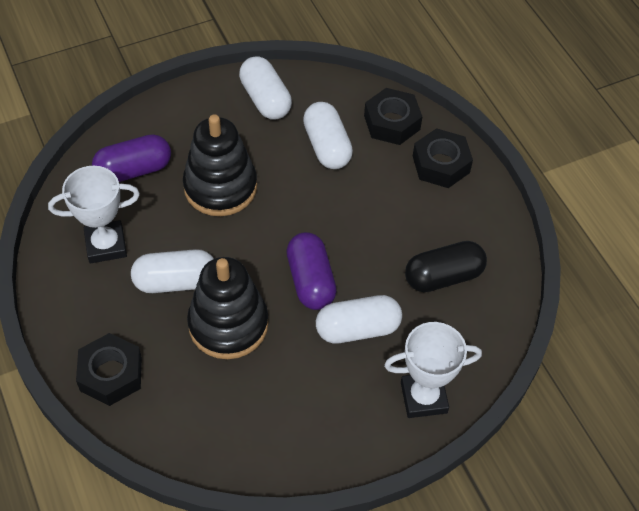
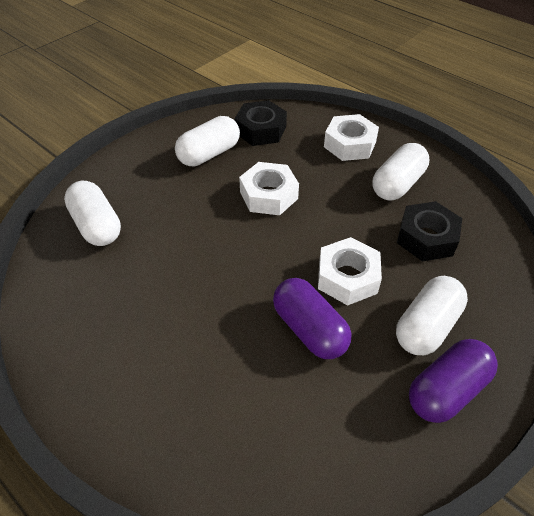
black capsule: [405,241,487,292] = 1 -> none = 0
black nut: [76,333,142,406] [364,88,422,145] [413,128,473,188] = 3 -> [235,100,287,146] [397,201,462,261] = 2
black stacking toy: [183,114,257,216] [187,257,268,359] = 2 -> none = 0
white nut: none = 0 -> [239,162,299,215] [318,237,382,306] [324,114,379,161] = 3
white trophy: [48,166,140,263] [384,322,482,418] = 2 -> none = 0

